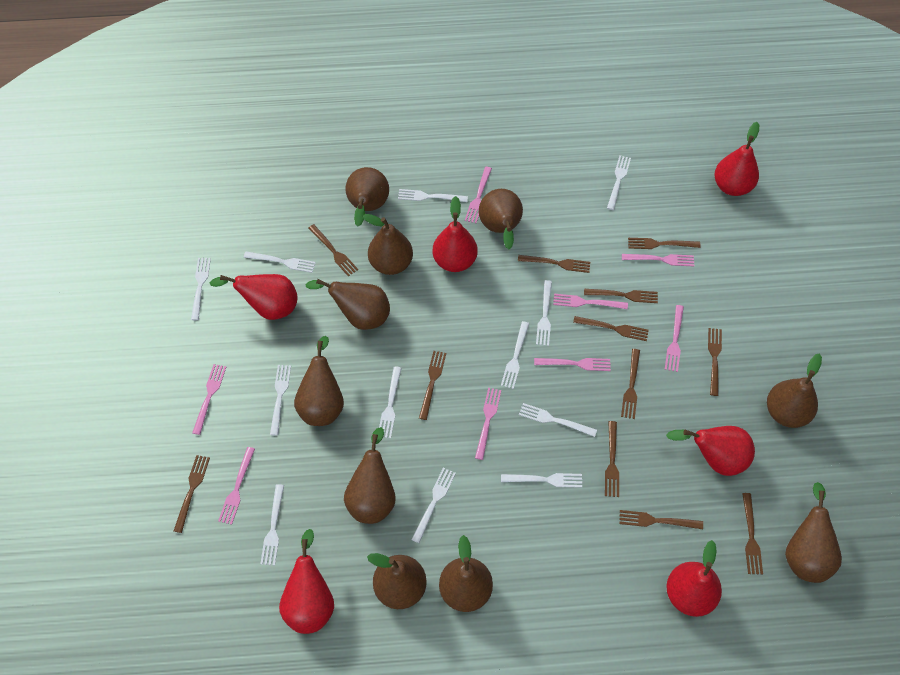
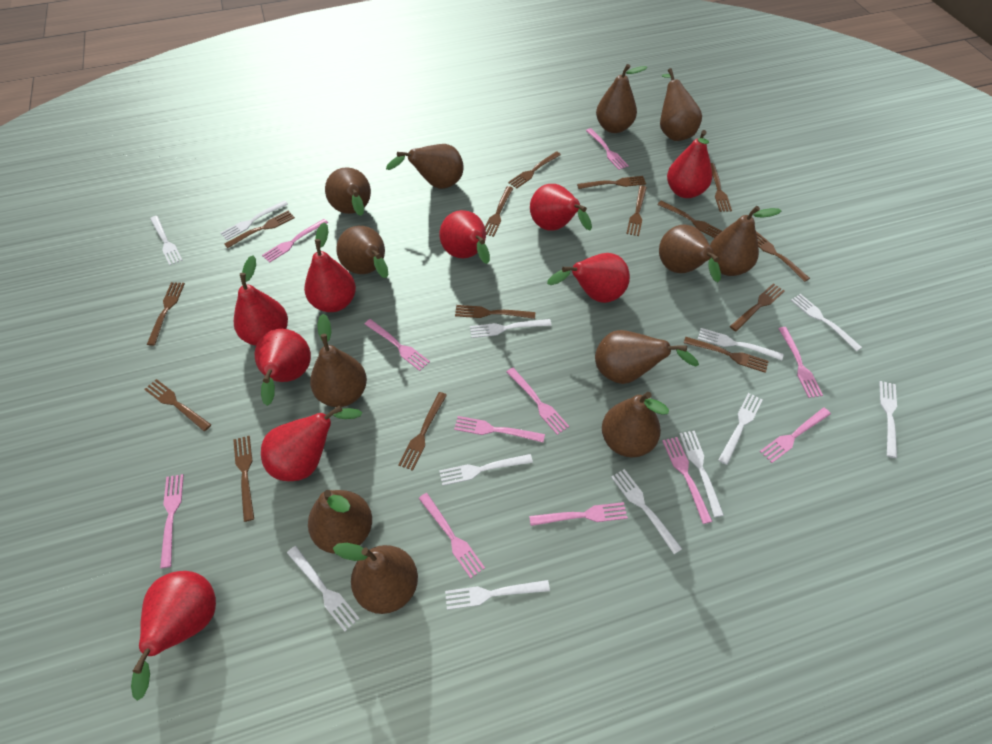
brown fork: [174,455,210,533] [308,224,358,277] [419,351,446,420] [518,255,590,273] [573,316,649,341] [584,289,658,303] [605,421,619,497] [619,510,703,529] [621,349,640,419] [628,238,701,249] [708,328,722,396] [742,493,763,575] = 12 -> [144,379,211,431] [147,282,185,346] [224,211,295,248] [233,436,254,522] [398,392,447,471] [455,305,535,319] [485,186,513,237] [508,151,561,188] [577,176,646,189] [626,185,647,236] [657,201,722,238] [684,337,769,373] [711,163,732,212] [730,283,785,331] [756,231,810,282] = 15
brown pear: [294,336,344,426] [305,279,390,330] [344,427,396,524] [345,167,389,226] [363,214,413,275] [367,553,427,609] [439,535,493,612] [479,189,523,249] [767,353,822,428] [785,482,842,583] = 10 -> [308,490,372,553] [310,314,367,407] [325,167,371,216] [333,543,418,614] [336,226,388,278] [386,144,464,189] [595,330,699,384] [596,64,647,133] [602,392,669,457] [659,225,721,282] [660,68,702,141] [710,206,781,276] = 12
pink fork: [192,364,226,435] [218,447,255,525] [465,167,492,223] [475,388,501,460] [534,358,611,371] [553,294,628,309] [622,254,694,266] [665,305,684,372] = 8 -> [160,474,184,568] [262,219,328,263] [365,319,430,371] [419,493,485,578] [454,416,545,442] [507,368,569,435] [529,502,628,526] [586,128,629,170] [663,437,713,524] [760,408,831,463] [778,327,823,398] = 11
red pear: [210,274,298,320] [279,529,334,634] [433,196,478,272] [666,426,755,476] [666,540,722,617] [714,122,759,196] = 6 -> [131,571,216,701] [234,256,288,346] [254,329,311,406] [261,405,362,481] [304,222,356,312] [439,210,490,264] [530,184,592,231] [547,253,630,303] [667,130,712,198] = 9

